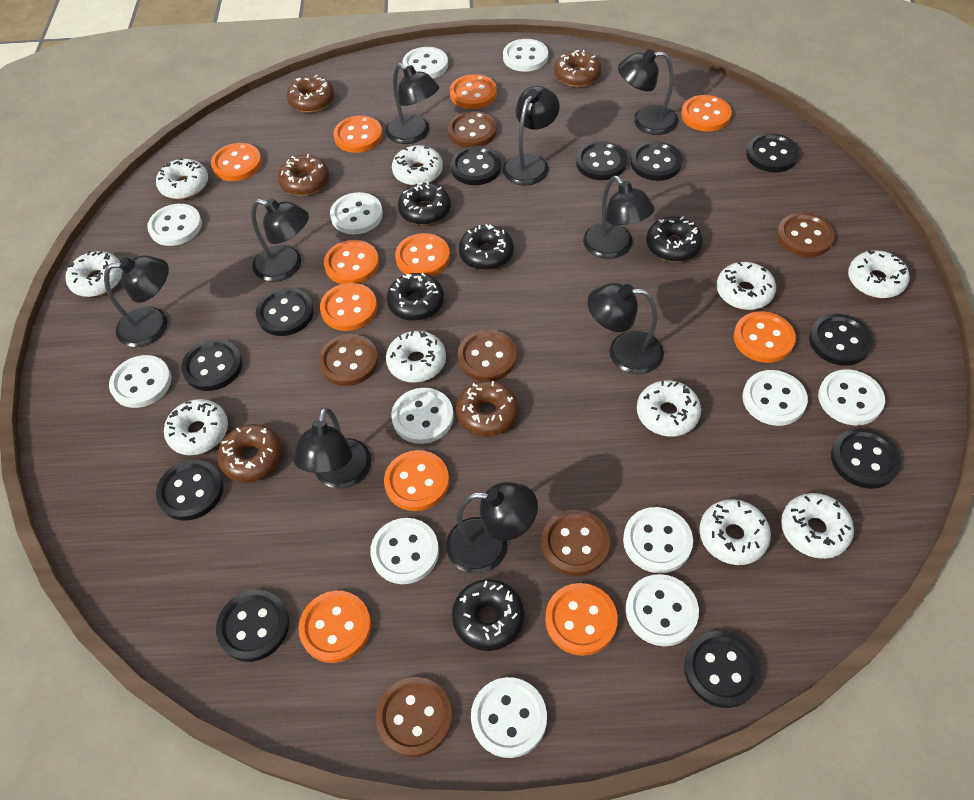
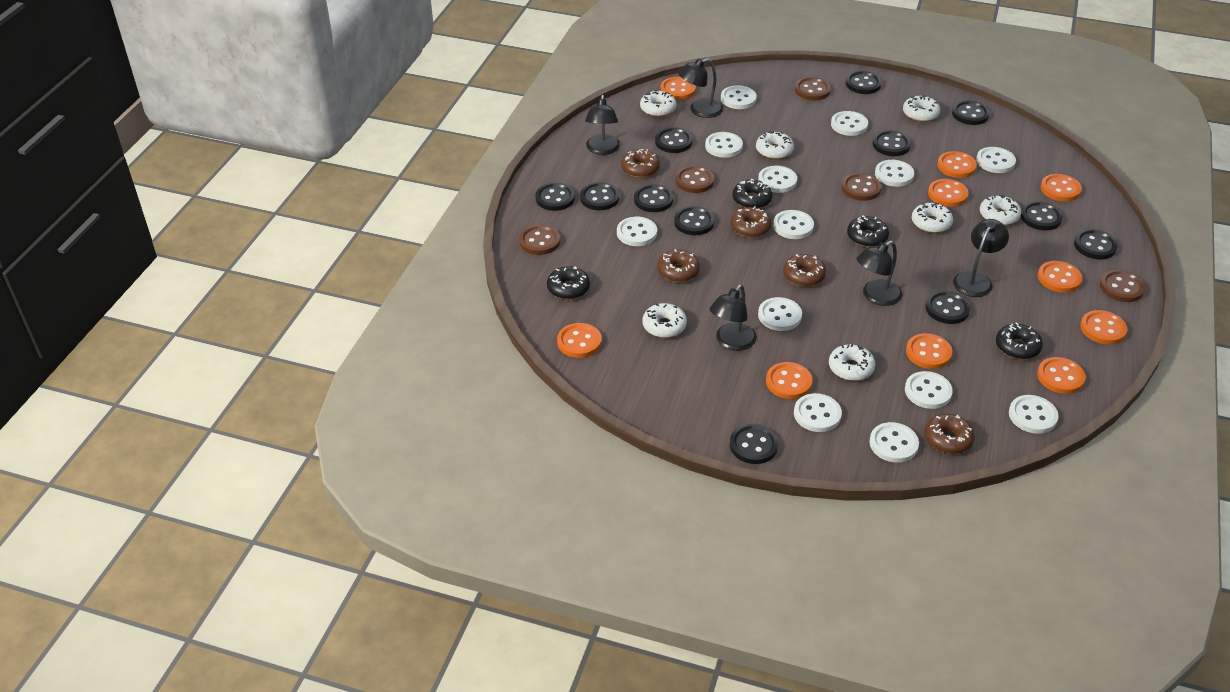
black button: [156,460,223,521] [181,339,242,391] [216,590,289,662] [256,288,314,336] [451,146,501,185] [576,141,627,180] [631,141,682,181] [684,631,762,708] [746,133,799,173] [809,314,873,366] [831,428,901,489] = 11 -> [536,183,575,211] [580,182,619,210] [634,184,673,212] [655,127,693,153] [674,206,714,235] [730,424,778,464] [846,71,882,94] [872,130,911,156] [925,291,970,324] [952,101,990,125] [1021,201,1063,230] [1074,229,1118,259] = 12
black donut: [387,273,444,321] [398,181,451,225] [452,579,524,651] [459,224,514,270] [646,216,703,262] = 5 -> [547,266,590,300] [732,179,772,208] [847,215,889,247] [996,322,1043,359] = 4
black lamp: [104,255,169,347] [251,198,309,282] [293,407,371,488] [385,63,439,144] [446,482,538,574] [503,86,560,186] [583,176,655,259] [588,283,664,374] [618,49,679,135] = 9 -> [585,95,620,155] [678,58,723,118] [710,284,757,351] [856,241,902,306] [953,219,1009,297] = 5
brown button: [318,334,378,386] [376,677,452,757] [448,111,497,148] [458,330,517,381] [541,510,610,576] [777,213,835,257] = 6 -> [519,225,560,255] [676,166,714,193] [795,77,831,101] [842,173,881,201] [1100,270,1145,302] = 5
orange button: [211,143,262,181] [298,591,371,663] [320,283,377,331] [324,240,379,284] [333,116,383,153] [384,450,449,511] [395,233,450,276] [450,74,497,109] [545,583,618,656] [681,95,732,132] [733,311,796,363] = 11 -> [557,323,602,358] [660,77,696,100] [766,362,813,399] [906,333,952,369] [928,179,969,207] [937,151,977,178] [1037,357,1086,394] [1038,261,1082,293] [1041,174,1082,202] [1080,310,1127,345] = 10
white button: [109,355,171,408] [147,204,202,246] [330,192,383,234] [370,518,439,584] [391,388,454,444] [402,47,448,78] [471,677,547,758] [503,39,548,72] [623,507,693,573] [626,574,699,646] [742,370,808,426] [818,370,885,425] = 12 -> [617,217,657,246] [705,132,743,158] [721,85,757,109] [758,166,797,193] [758,297,802,331] [773,210,814,239] [794,393,842,432] [831,111,868,136] [869,422,919,463] [875,160,914,187] [905,371,953,409] [976,147,1016,173] [1009,395,1059,434] = 13
white donut: [66,251,123,297] [156,158,208,199] [164,399,228,455] [386,331,446,383] [392,145,443,185] [637,380,701,437] [699,499,771,565] [717,261,776,310] [781,493,854,559] [848,251,910,298] = 10 -> [640,90,677,117] [642,303,687,338] [756,131,794,159] [829,344,875,381] [903,96,940,122] [912,203,953,233] [980,195,1021,225] = 7

